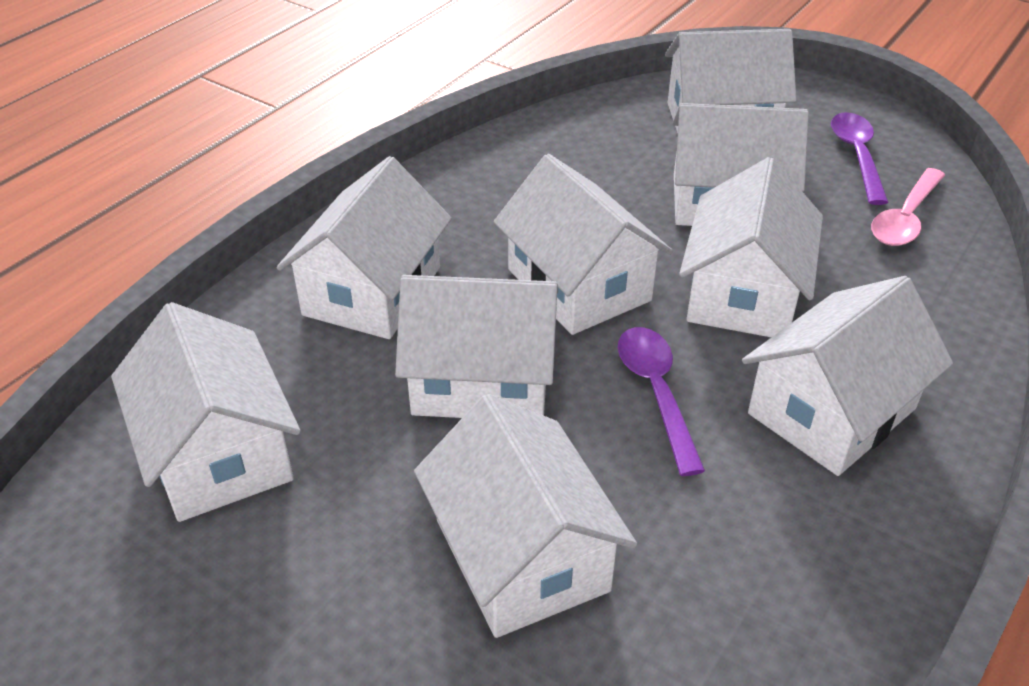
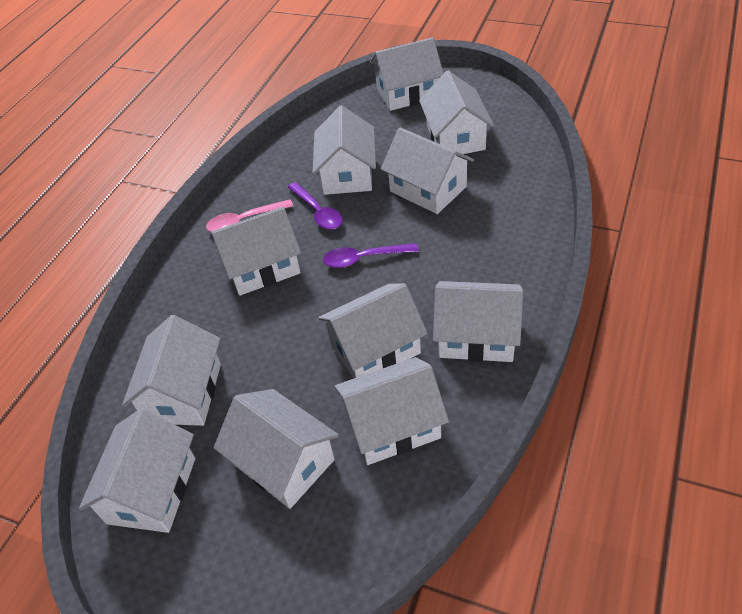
white house: [111,302,301,522] [277,156,452,339] [395,275,558,418] [414,394,637,638] [494,154,673,335] [665,29,796,133] [673,103,809,226] [679,157,823,337] [742,276,953,476] = 9 -> [79,409,195,533] [122,315,221,426] [211,207,301,296] [214,389,339,509] [312,106,376,195] [318,283,428,379] [334,357,449,465] [370,37,444,111] [381,127,474,214] [419,71,494,156] [433,281,523,362] = 11

